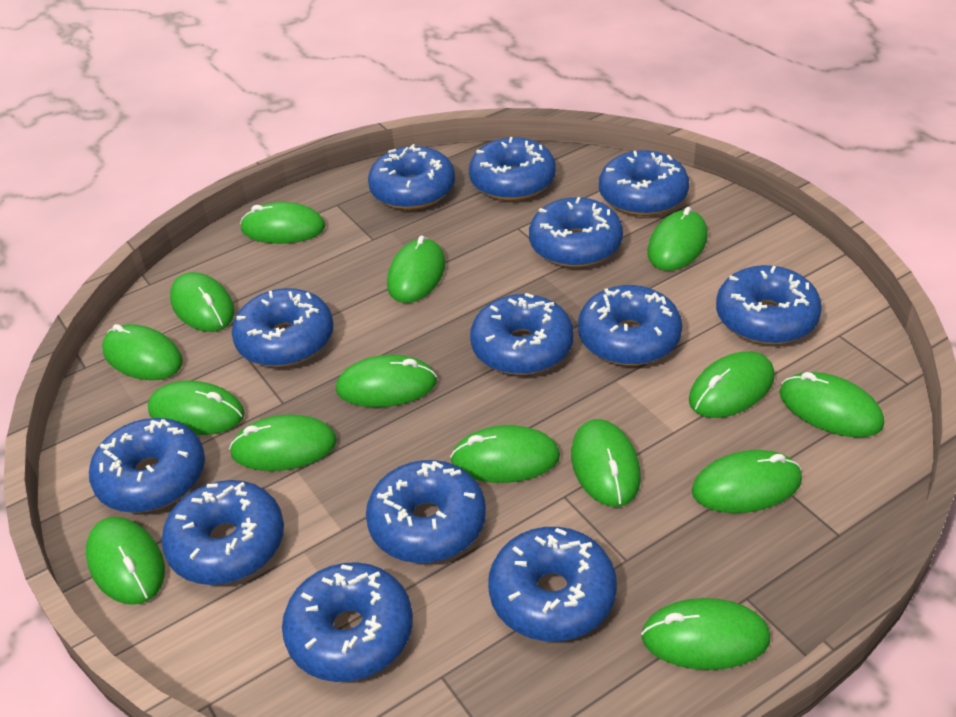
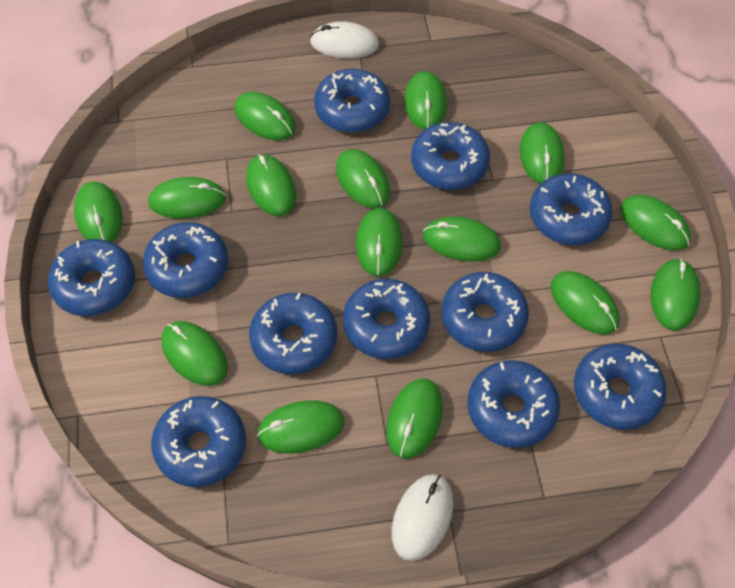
blue donut: [89,418,205,513] [161,480,284,585] [232,288,333,367] [282,562,413,682] [366,460,486,563] [368,144,455,210] [469,137,556,201] [470,293,573,375] [488,527,617,641] [529,197,623,268] [578,285,682,365] [599,150,689,216] [716,265,822,345] = 13 -> [48,239,135,316] [143,222,228,298] [151,396,246,487] [249,293,337,374] [314,69,390,133] [343,279,430,359] [411,122,490,190] [442,272,529,352] [467,360,560,448] [530,173,613,245] [574,344,667,430] = 11
white mouse: none = 0 -> [310,21,379,58] [391,474,453,561] = 2

